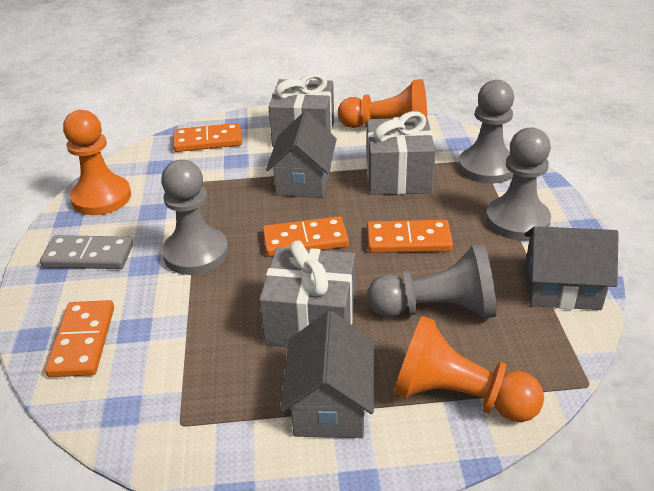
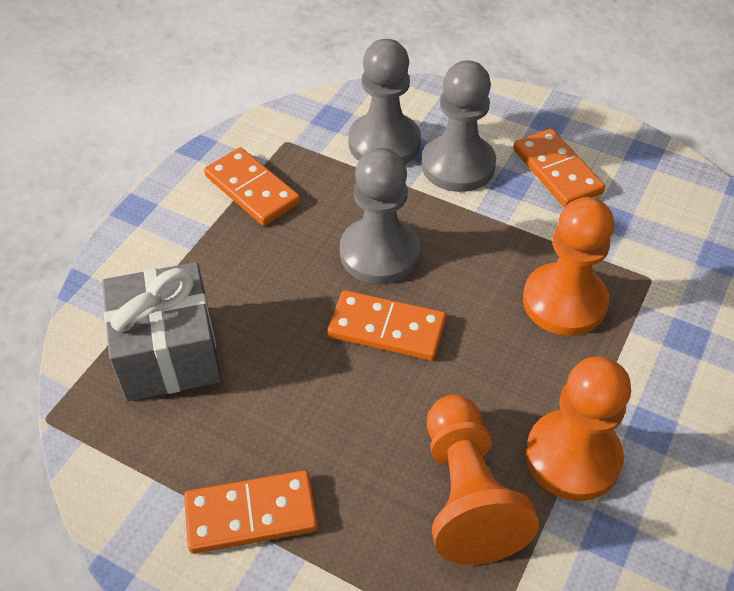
grey domino: [40,235,133,269] = 1 -> none = 0
grey gift: [259,240,356,348] [269,73,334,147] [367,111,435,195] = 3 -> [102,262,221,401] = 1
grey house: [266,111,337,198] [280,311,374,438] [524,226,619,310] = 3 -> none = 0
grey pawn: [161,160,228,275] [367,244,497,319] [458,80,514,184] [486,128,551,240] = 4 -> [340,148,420,284] [348,39,421,164] [421,61,496,192] = 3

